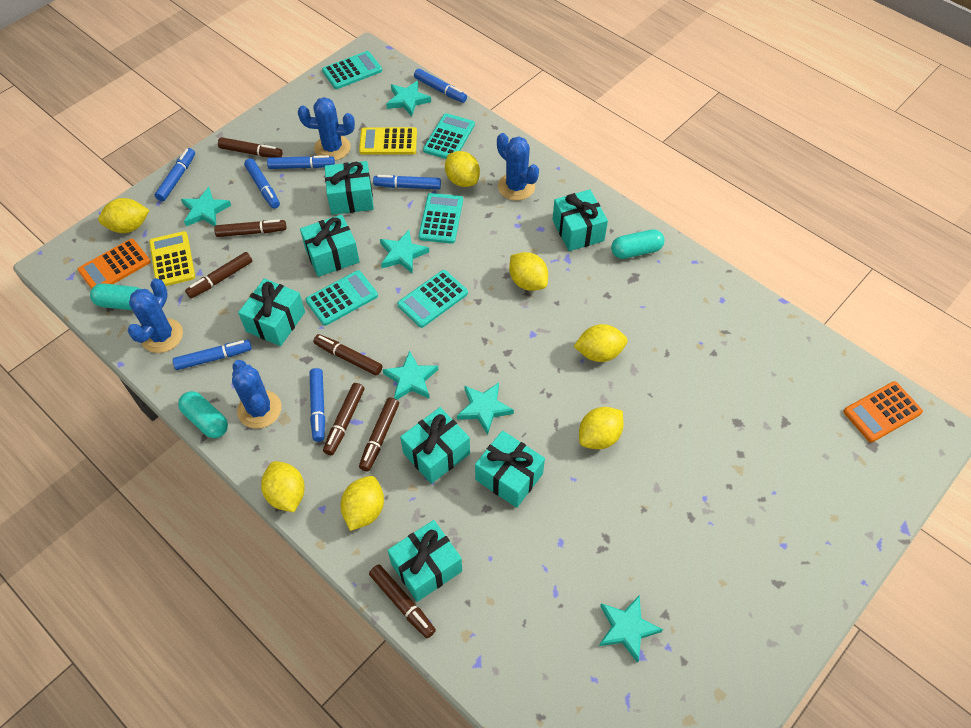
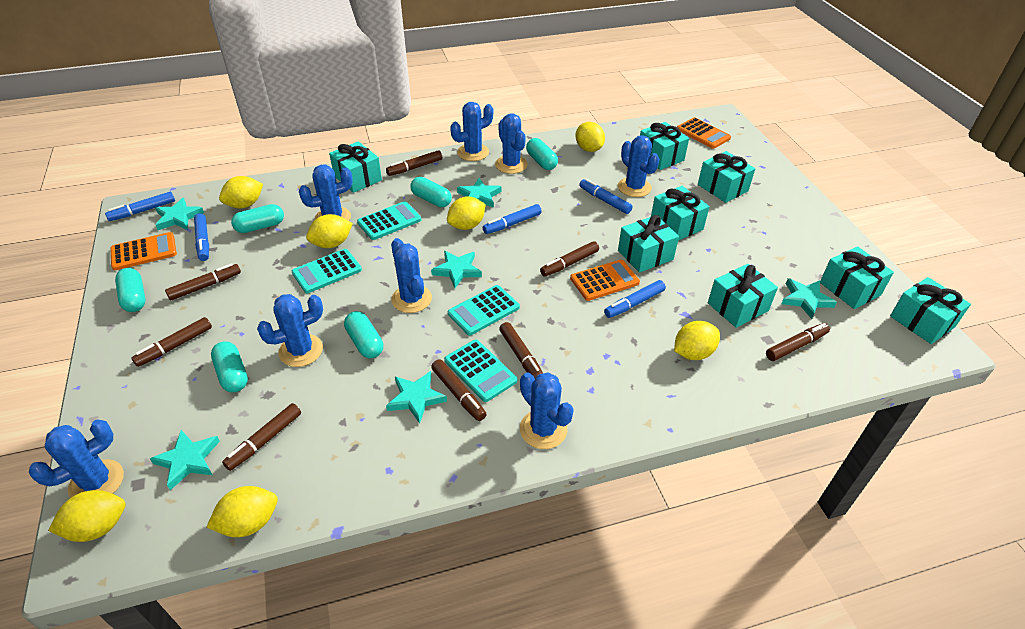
blue cactus: [128,278,183,353] [232,360,281,429] [298,97,355,161] [497,133,539,201] = 4 -> [29,419,124,498] [257,294,323,367] [299,165,353,221] [391,238,432,313] [450,102,493,161] [495,113,528,174] [520,372,574,449] [618,135,659,197] = 8
blue marker: [155,148,195,201] [173,340,252,370] [244,158,280,209] [267,155,335,169] [309,368,325,442] [373,175,441,189] [414,69,467,103] = 7 -> [105,192,175,221] [194,213,209,261] [483,204,542,234] [579,179,633,214] [604,280,666,318] = 5
brown marker: [185,252,252,298] [214,219,286,237] [218,137,282,158] [313,334,383,375] [323,383,364,455] [359,397,399,471] [369,564,436,638] = 7 -> [132,317,212,367] [165,263,241,301] [222,403,301,471] [386,150,442,176] [431,359,487,421] [499,322,543,379] [540,241,599,277] [766,323,830,361] = 8
orange calculator: [77,239,150,289] [843,381,923,442] = 2 -> [110,232,177,270] [570,260,640,301] [677,117,731,149] = 3
turquoise calculator: [306,270,378,326] [322,51,382,89] [397,270,468,328] [419,193,463,244] [423,113,475,159] = 5 -> [292,249,362,293] [357,201,421,240] [444,339,517,402] [448,285,520,336] = 4
turquoise capsule: [90,283,141,310] [178,391,228,438] [611,229,665,259] = 3 -> [115,268,145,312] [211,341,248,392] [231,204,284,233] [344,311,383,358] [410,177,452,207] [526,138,558,170] = 6
turquoise gift: [238,278,305,346] [300,214,360,277] [325,161,374,215] [387,520,462,602] [400,407,470,484] [475,430,545,508] [552,189,608,251] = 7 -> [329,141,382,193] [618,215,679,273] [640,122,689,170] [651,186,710,241] [698,151,755,203] [708,264,778,328] [820,246,894,309] [890,277,971,344] = 8
yellow calculator: [149,231,195,286] [359,127,417,155] = 2 -> none = 0

